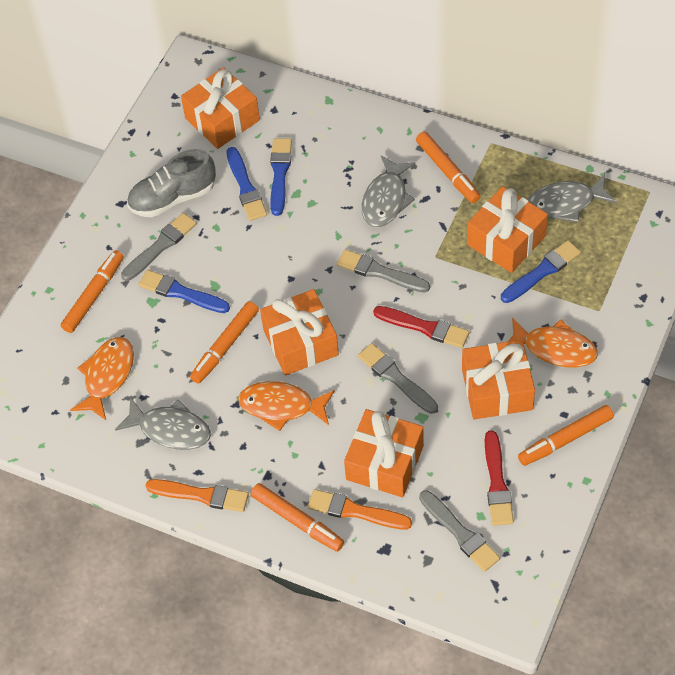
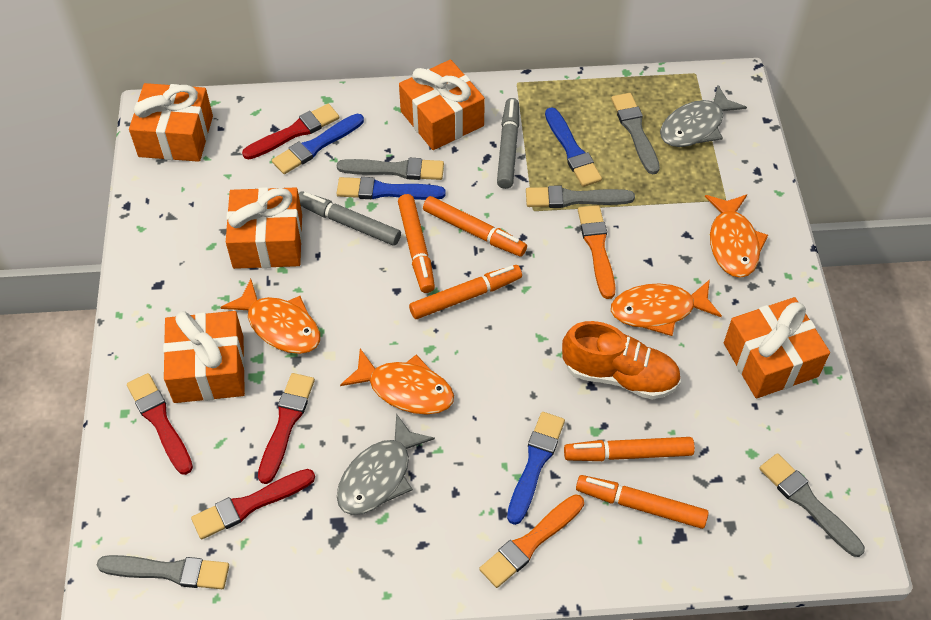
grey brush: [121,213,197,281] [337,249,430,293] [358,343,438,414] [419,490,500,572] = 4 -> [97,555,229,589] [337,158,444,180] [526,186,635,208] [611,93,660,174] [759,453,865,557] = 5
grey fish: [115,397,211,450] [362,155,415,227] [528,174,617,222] = 3 -> [337,414,435,515] [660,86,747,147] = 2
grey marker: none = 0 -> [299,191,401,246] [497,98,519,189] = 2
grey shoe: [127,149,216,217] = 1 -> none = 0
orange fish: [70,337,134,420] [238,381,335,431] [507,317,598,368] = 3 -> [220,279,320,354] [340,349,454,415] [611,279,722,336] [705,194,768,278] = 4
orange shoe: none = 0 -> [562,321,681,400] = 1
red brush: [373,306,469,348] [485,431,514,526] = 2 -> [127,373,193,475] [191,469,315,539] [242,104,339,159] [258,373,315,484] = 4

